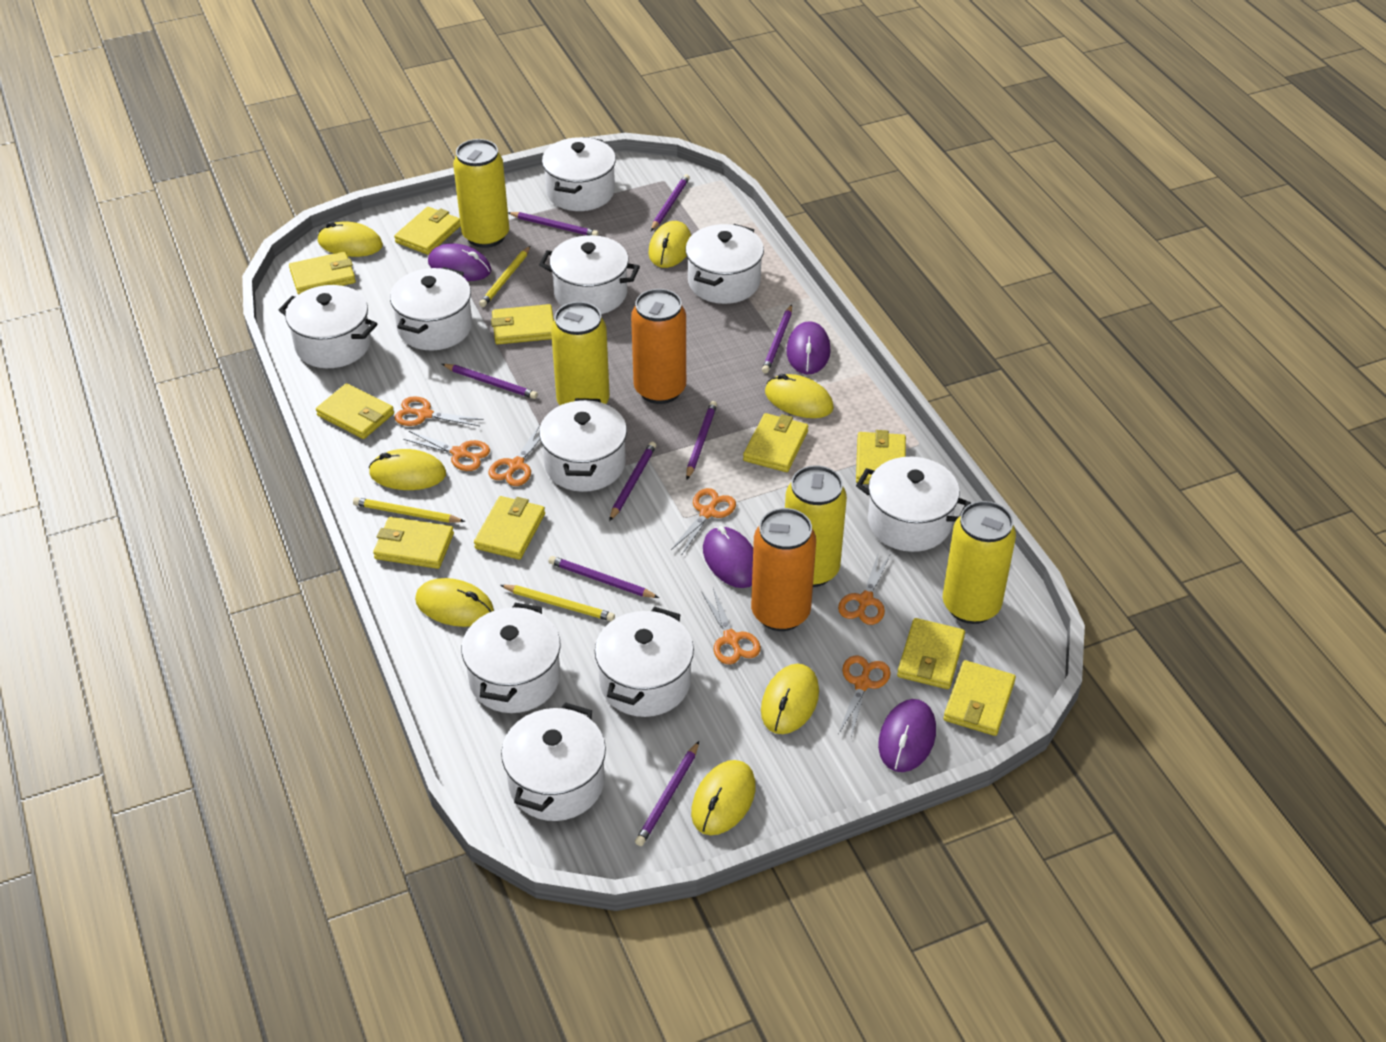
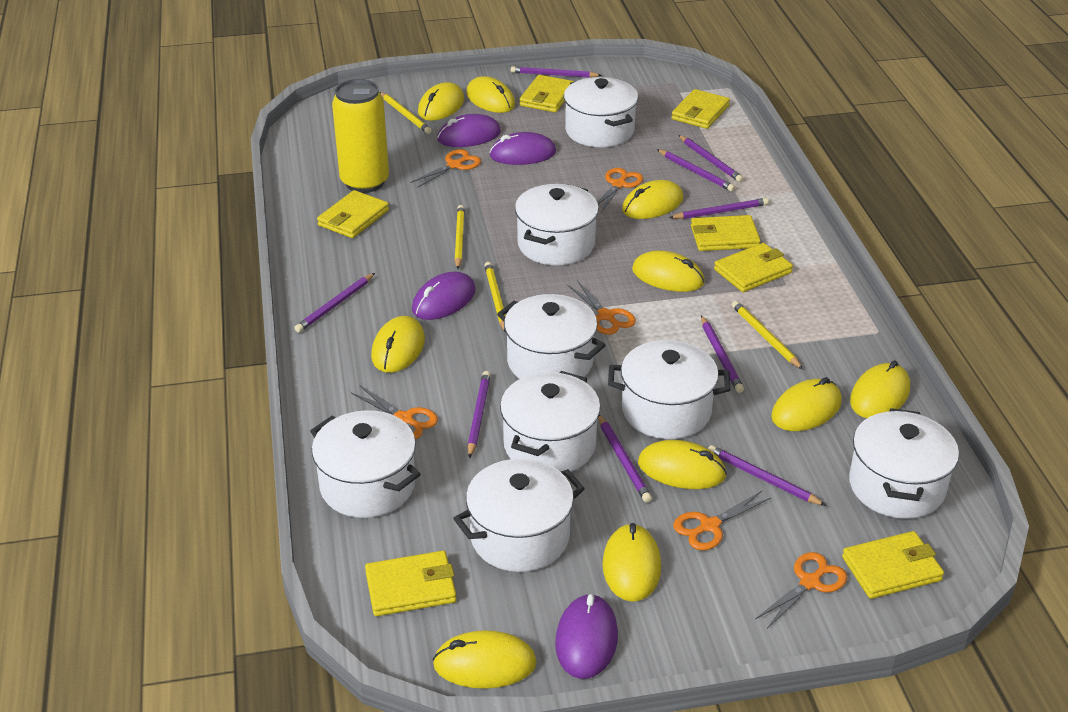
orange can: [631,289,686,404] [751,508,816,631] = 2 -> none = 0
orange scissors: [395,396,484,426] [403,431,490,471] [488,424,540,486] [671,488,736,554] [701,588,761,664] [838,552,890,625] [838,656,891,738] = 7 -> [351,385,438,439] [410,149,481,188] [567,280,636,335] [597,168,643,212] [673,491,772,550] [755,552,847,628] = 6
purple pencil: [442,364,538,399] [508,212,598,236] [549,556,659,598] [609,442,656,521] [635,741,699,846] [651,174,690,231] [686,401,717,479] [762,304,792,373] = 8 -> [294,273,375,333] [467,371,491,458] [511,66,602,78] [598,415,652,503] [657,149,735,192] [669,198,769,219] [679,135,744,182] [701,316,744,393] [708,445,826,506] = 9
white pot: [279,285,377,368] [390,267,472,351] [461,603,561,713] [501,702,606,821] [539,235,640,314] [539,398,627,492] [542,137,616,211] [595,607,694,717] [685,224,764,304] [856,457,971,552] = 10 -> [310,410,421,518] [453,459,585,572] [497,294,606,379] [500,371,601,472] [515,184,599,265] [564,77,638,147] [608,340,730,439] [849,408,959,519] = 8
yellow can: [453,139,509,248] [551,302,610,405] [785,465,847,587] [943,501,1016,624] = 4 -> [332,79,389,193] = 1
yellow mouse: [318,222,383,257] [369,449,446,490] [415,578,494,627] [649,221,691,268] [691,760,756,835] [761,663,819,734] [765,374,834,418] = 7 -> [371,316,425,373] [418,82,464,121] [433,630,537,689] [466,76,515,113] [602,523,661,602] [622,180,683,219] [632,251,705,292] [638,440,727,489] [771,377,842,431] [850,360,910,418] = 10
yellow pencil: [353,497,465,523] [479,246,530,307] [500,585,615,621] = 3 -> [380,92,432,134] [455,205,465,269] [484,262,506,333] [732,301,803,369] = 4
yellow wallet: [289,252,356,295] [316,383,394,439] [373,517,454,569] [394,207,461,255] [474,496,545,560] [491,304,554,344] [743,413,808,472] [856,430,906,484] [897,618,965,689] [943,660,1016,736] = 10 -> [317,190,389,238] [365,551,457,616] [519,75,574,112] [671,89,730,129] [691,215,761,251] [714,243,793,292] [842,531,944,599] = 7

